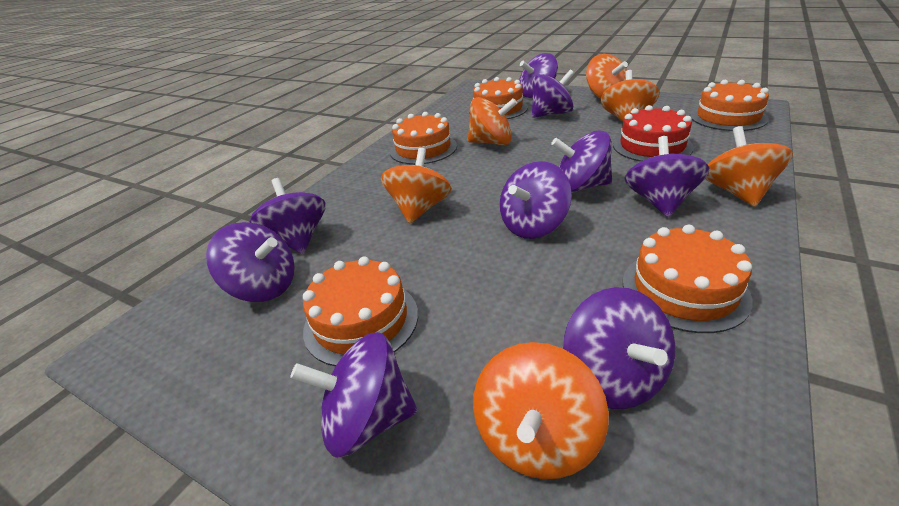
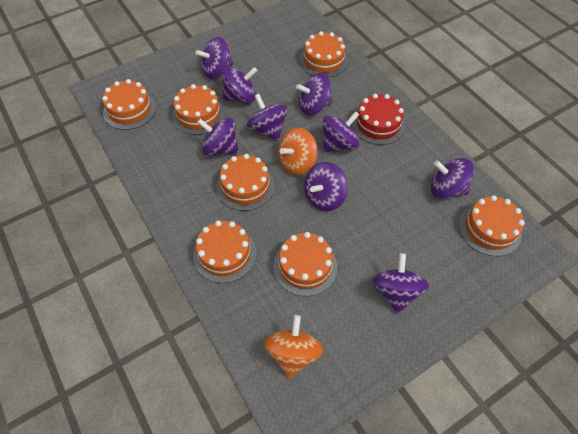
orange cake: [303,257,418,366] [390,112,457,165] [469,77,528,119] [623,225,752,333] [690,80,769,131] = 5 -> [102,79,156,130] [172,84,225,135] [193,220,256,283] [217,154,275,211] [273,232,337,296] [300,31,348,78] [459,195,525,256] = 7
orange spinning top: [381,148,452,224] [467,97,517,145] [473,342,609,479] [586,54,628,98] [600,70,660,122] [705,126,793,207] = 6 -> [264,315,323,378] [278,128,317,175] = 2

